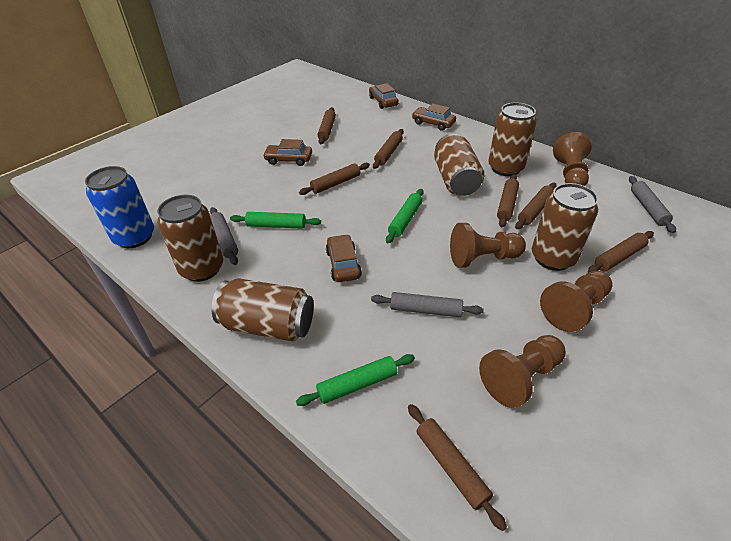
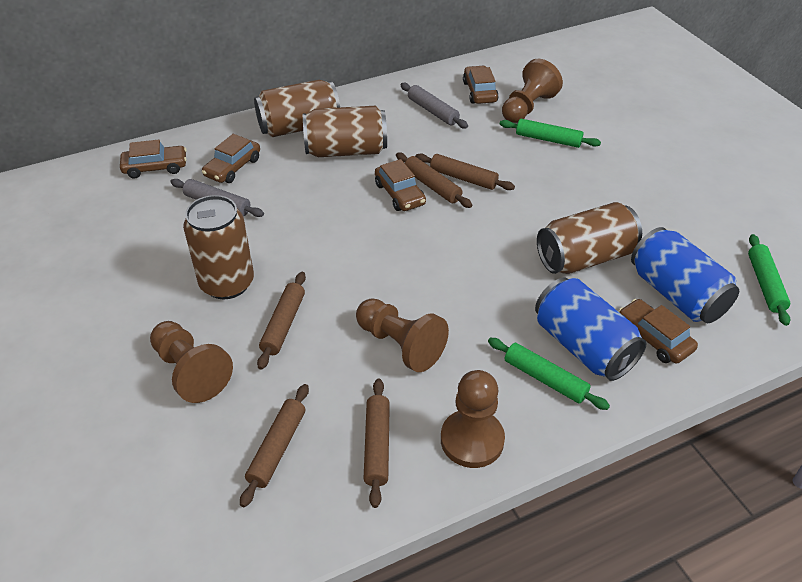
blue can: [85,166,154,248] = 1 -> [535,277,647,381] [631,227,739,323] = 2
brown can: [157,195,223,282] [212,278,314,341] [434,134,485,196] [488,102,537,176] [532,183,598,271] = 5 -> [183,195,254,299] [254,80,340,137] [303,106,387,157] [537,202,642,274] = 4
brown car: [263,139,312,166] [326,234,362,282] [369,83,399,109] [412,104,456,131] = 4 -> [120,140,187,178] [202,134,260,183] [375,159,426,211] [463,66,499,104] [618,299,698,364] = 5
brown rolling pin: [299,163,370,195] [317,107,336,144] [373,129,404,169] [408,404,507,531] [497,174,519,227] [515,183,557,229] [588,231,654,273] = 7 -> [240,384,309,507] [257,272,306,370] [363,379,390,508] [396,152,472,208] [416,153,515,190] = 5
grey rolling pin: [210,207,238,265] [371,292,484,317] [629,176,676,233] = 3 -> [170,179,264,217] [400,83,468,129] = 2

